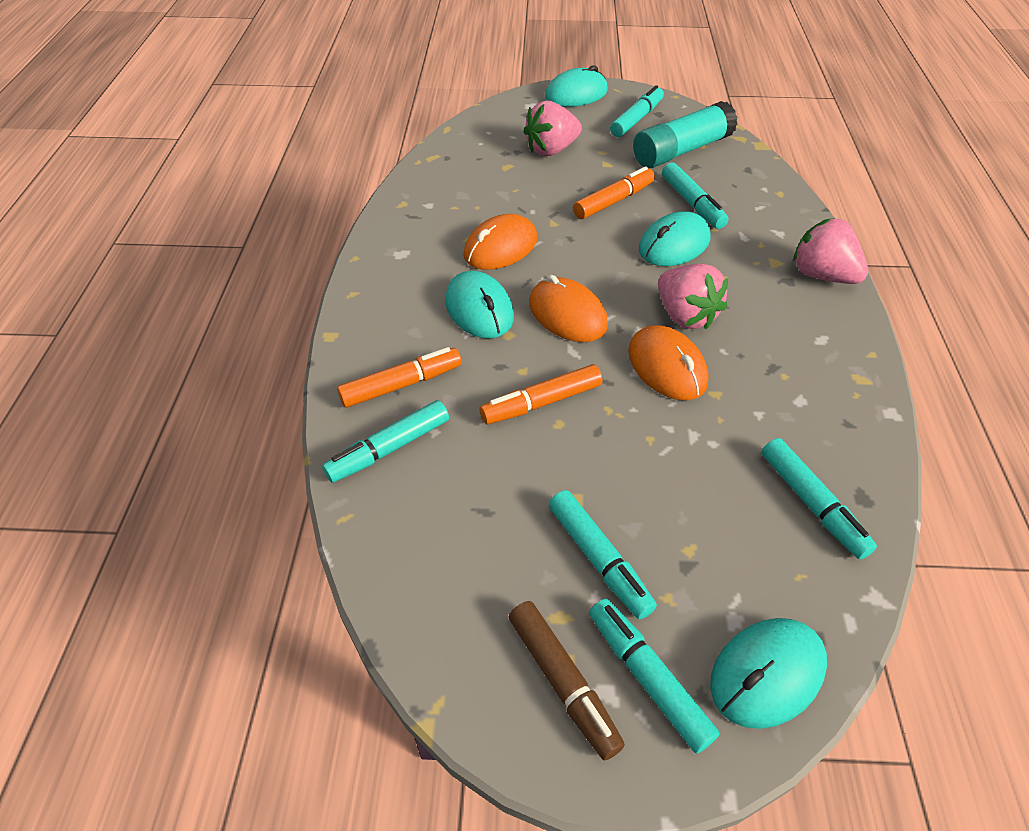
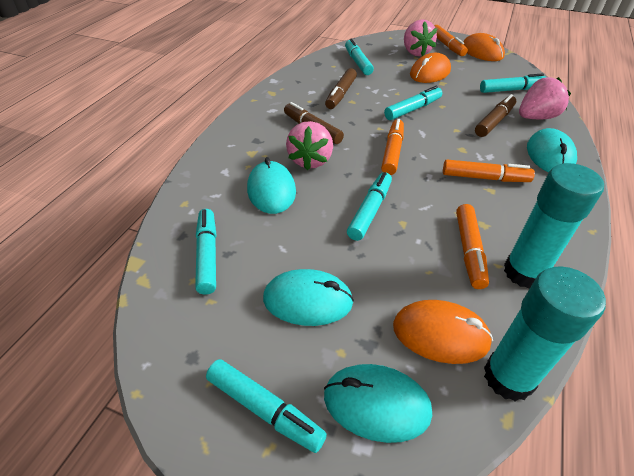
brown marker: [509,601,625,760] = 1 -> [284,102,344,144] [325,68,357,109] [475,94,516,137] = 3
orange marker: [337,347,462,408] [480,364,602,424] [573,166,655,219] = 3 -> [381,119,404,175] [434,25,468,56] [443,159,535,182] [456,204,489,289] = 4
turquoise glue stick: [633,101,737,168] = 1 -> [484,266,606,401] [504,163,604,289] = 2

